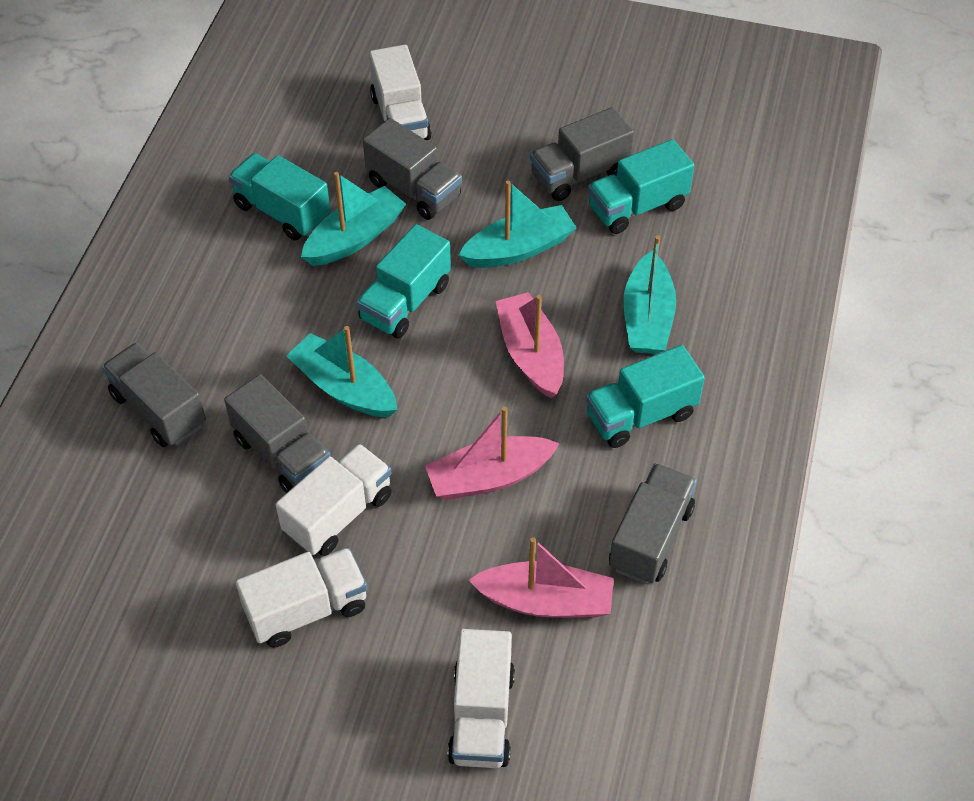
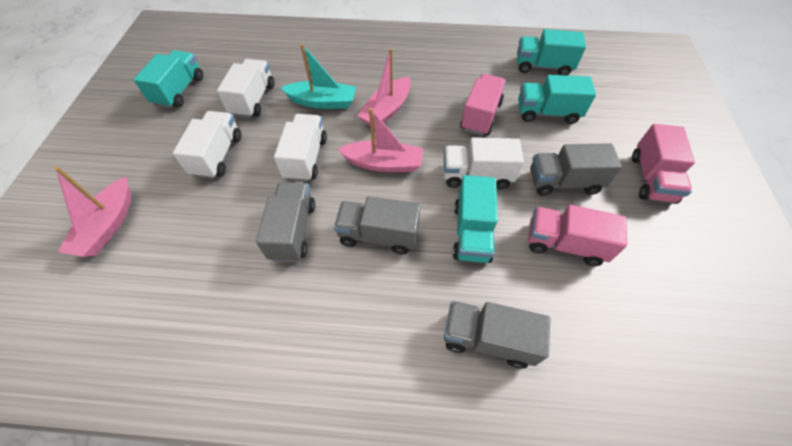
grey truck: [102,343,206,447] [224,374,331,493] [363,118,462,220] [530,107,634,201] [609,463,697,584] = 5 -> [256,182,315,262] [334,196,420,255] [444,301,551,369] [530,143,622,196] = 4
pink truck: none = 0 -> [460,74,506,136] [528,205,627,266] [632,124,695,204] = 3
turquoise boat: [286,326,397,417] [301,172,406,266] [458,181,577,268] [623,236,676,354] = 4 -> [281,44,356,109] = 1

